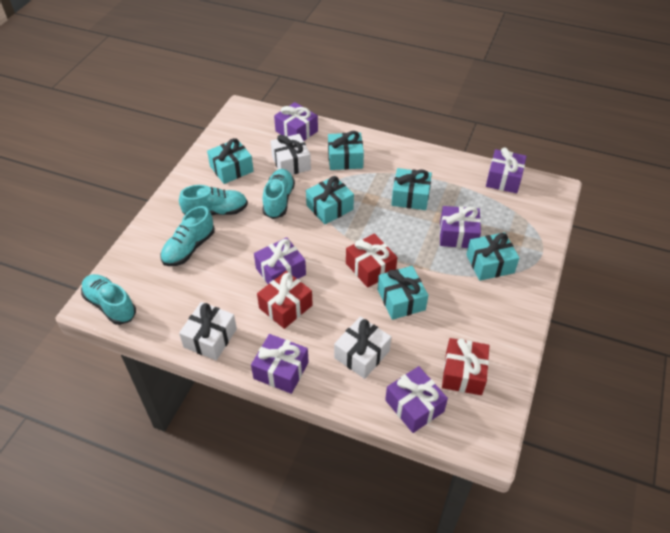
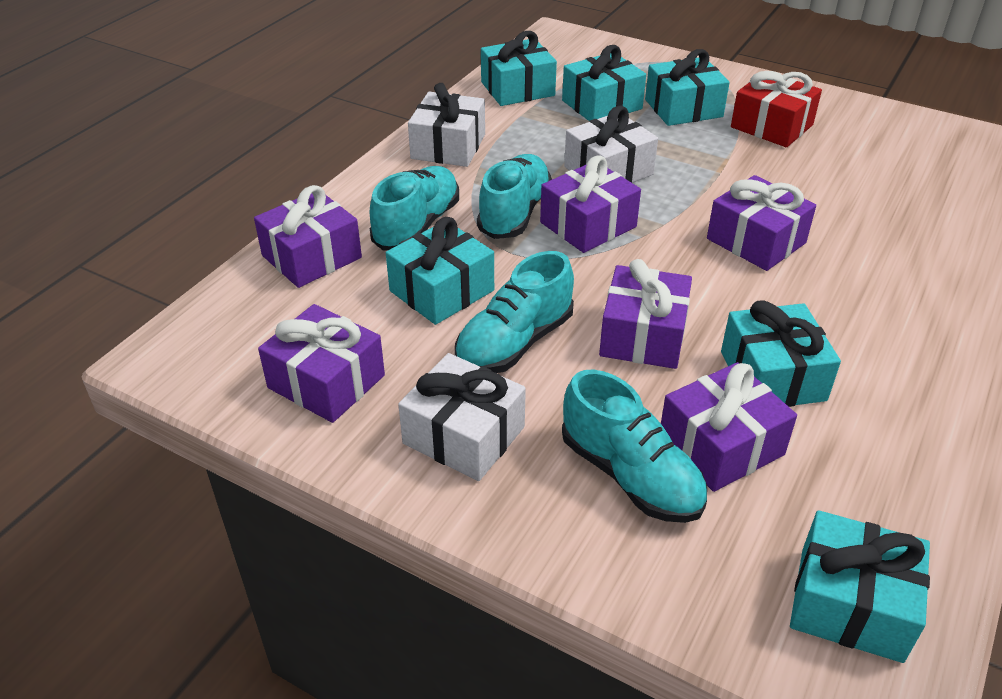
red gift: [257,271,313,329] [346,234,397,288] [442,338,489,395] = 3 -> [731,71,822,147] = 1

